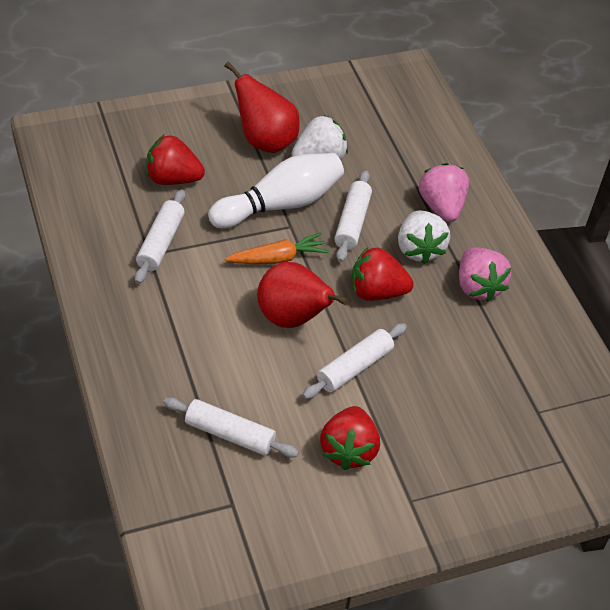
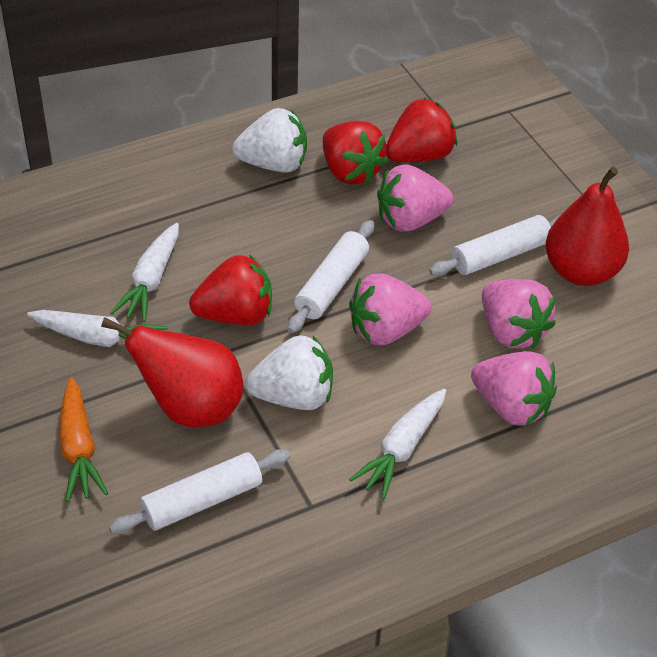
pink strawberry: [419,163,469,222] [459,248,511,302] = 2 -> [349,274,431,345] [377,165,453,232] [471,351,557,426] [482,279,556,349] = 4
white bowling pin: [208,153,344,229] = 1 -> none = 0
white carrot: none = 0 -> [27,310,168,347] [110,223,179,322] [349,388,447,499] = 3
white rolling pin: [135,189,185,284] [163,397,299,458] [302,323,407,399] [334,170,372,262] = 4 -> [109,449,290,534] [287,220,374,333] [429,215,561,276] = 3

